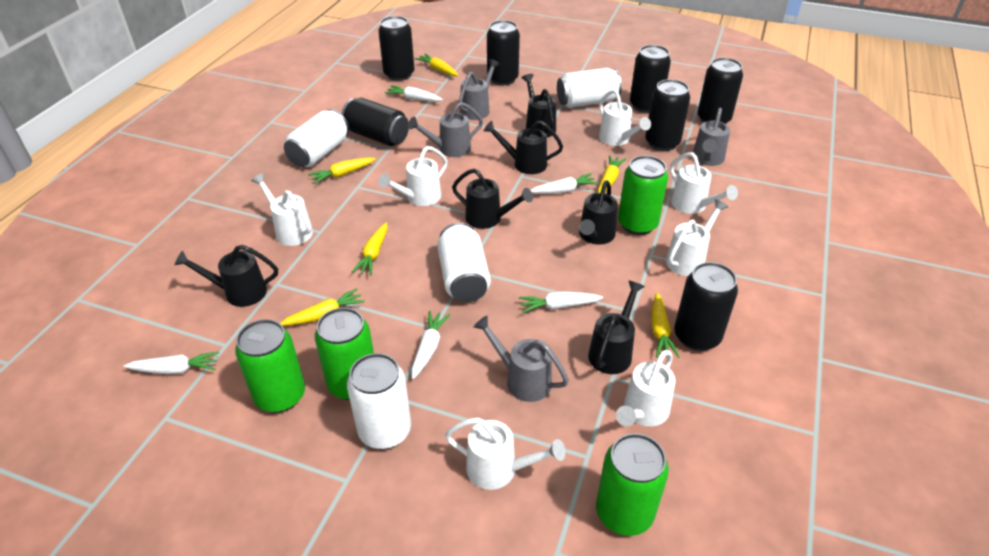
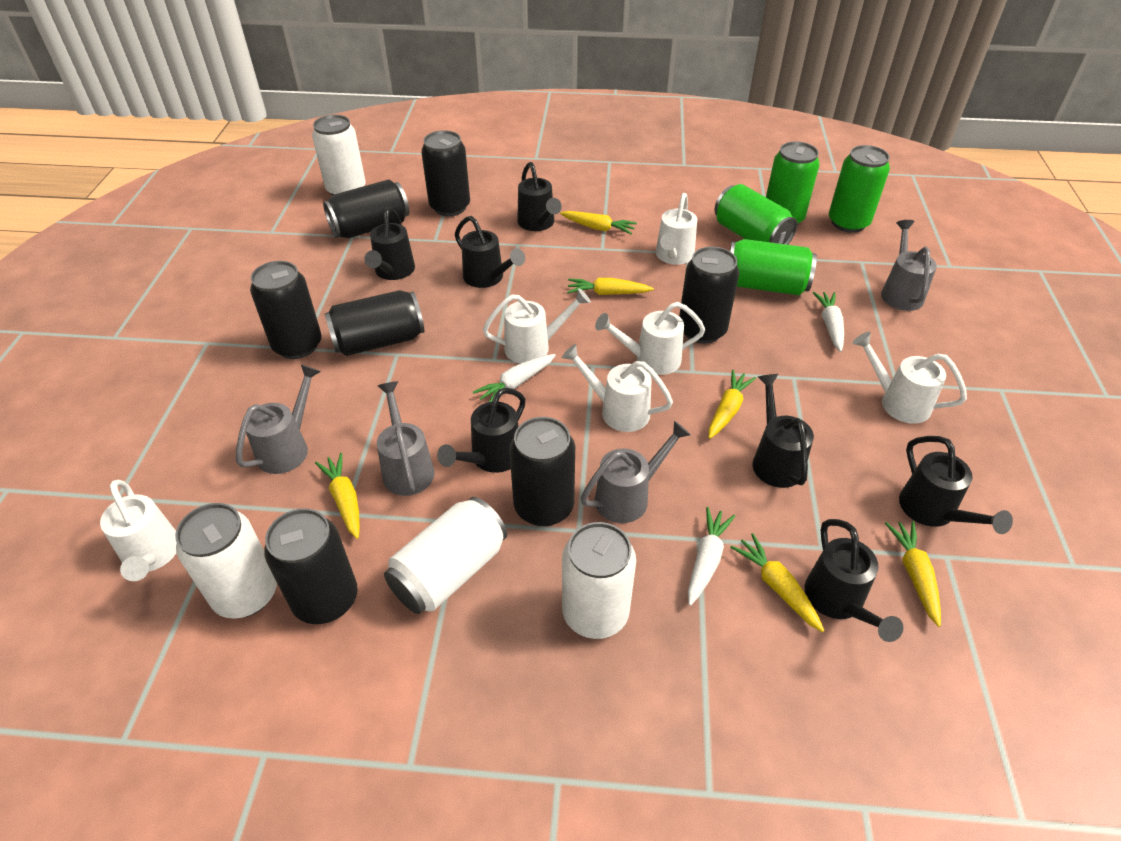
black watering can: [174,245,278,307] [452,169,533,229] [484,121,563,174] [522,74,556,137] [579,180,618,244] [588,281,645,374] = 6 -> [364,207,415,280] [437,388,526,473] [455,216,525,288] [517,162,562,231] [753,374,814,488] [805,519,903,642] [899,436,1013,534] = 7
white carrot: [124,352,219,374] [385,85,443,102] [411,311,450,379] [519,291,603,313] [531,173,598,194] = 5 -> [473,354,556,402] [688,507,735,606] [813,292,844,352] = 3
white watering can: [251,173,313,246] [378,146,448,206] [445,418,566,490] [599,89,651,146] [616,350,676,426] [666,199,728,276] [670,152,738,214] = 7 -> [100,480,177,581] [483,288,591,364] [562,344,673,432] [595,302,705,375] [656,193,697,265] [853,332,967,424] = 6

